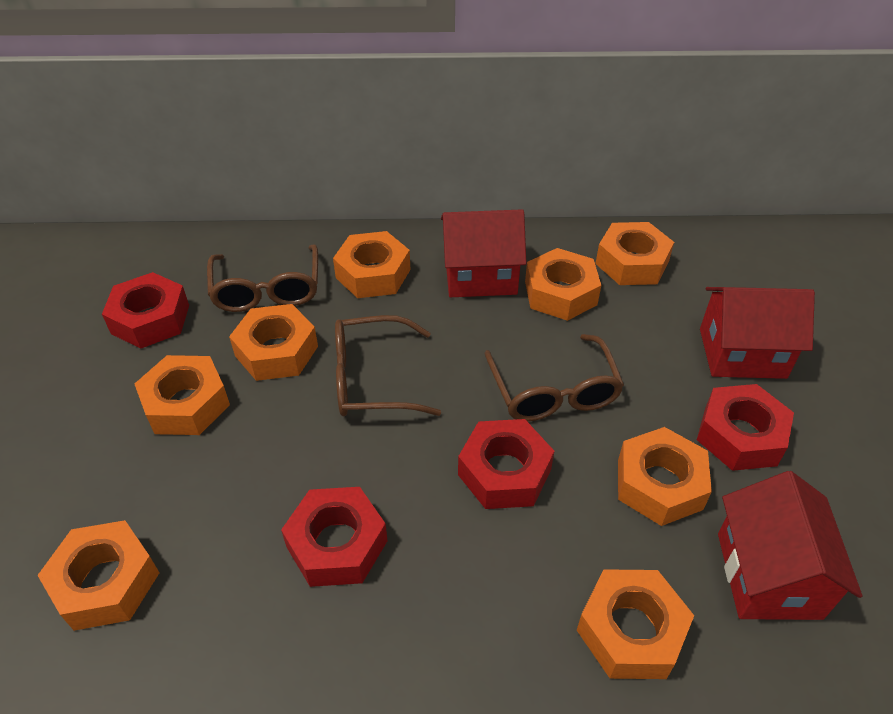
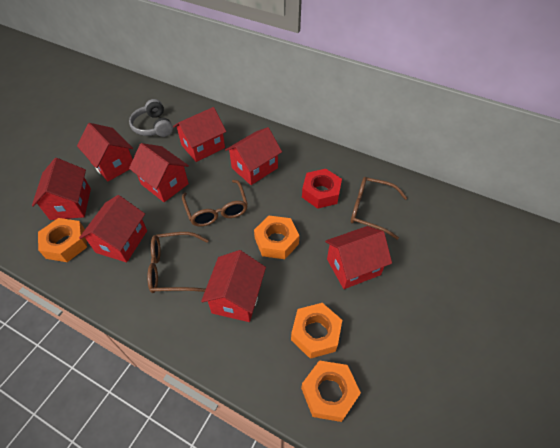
grey headphones: none = 0 -> [129,99,173,137] = 1
orange nut: [37,520,159,631] [135,355,230,435] [229,304,318,381] [333,231,410,298] [525,248,601,321] [577,569,694,679] [595,222,674,285] [618,427,712,526] = 8 -> [38,218,87,262] [254,216,299,259] [291,303,342,359] [301,360,361,422] = 4
red house: [441,209,526,297] [700,287,815,379] [718,471,862,620] = 3 -> [32,158,91,220] [77,123,133,181] [79,195,147,262] [129,143,189,202] [173,107,226,162] [201,250,266,322] [225,127,282,185] [325,226,392,289] = 8
red nut: [102,272,189,349] [281,487,387,587] [458,419,554,509] [697,384,794,471] = 4 -> [302,169,342,209] = 1

